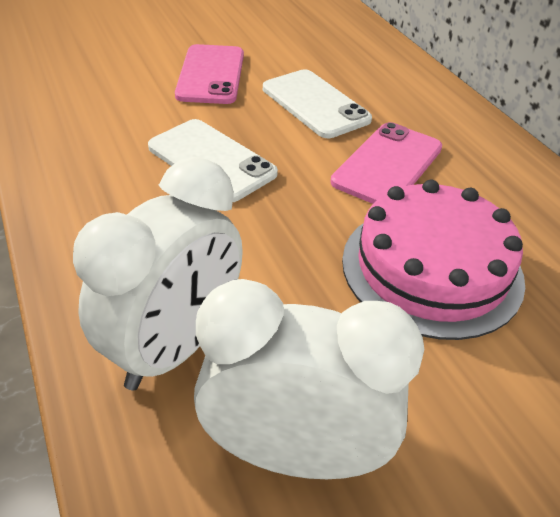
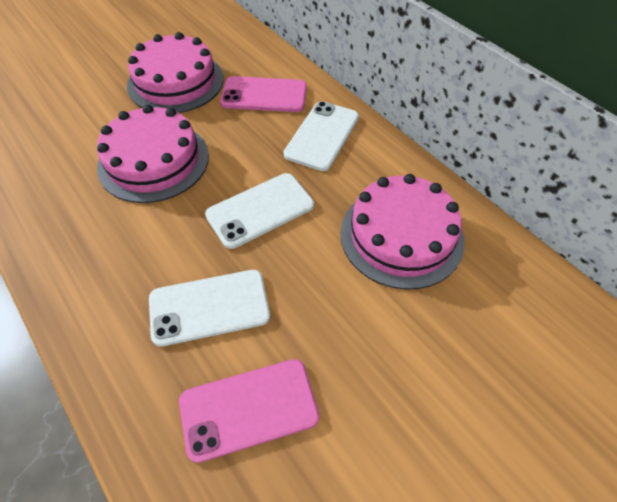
pink cake: [342,180,525,340] = 1 -> [97,105,209,203] [127,32,224,113] [340,174,464,289] = 3
white clock: [73,157,243,390] [194,279,424,479] = 2 -> none = 0
white phone: [148,119,278,202] [263,70,372,138] = 2 -> [149,270,270,347] [205,173,314,249] [284,101,359,171] = 3

